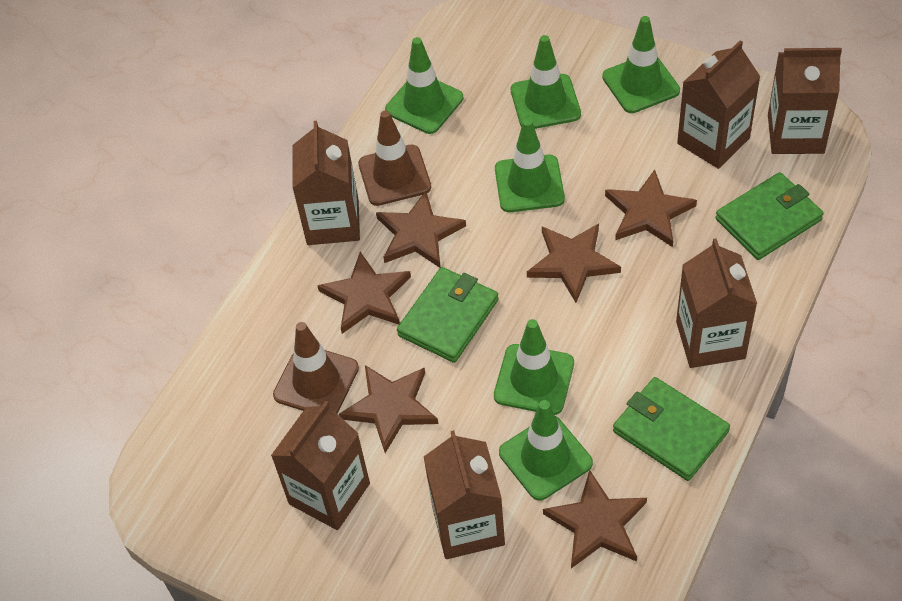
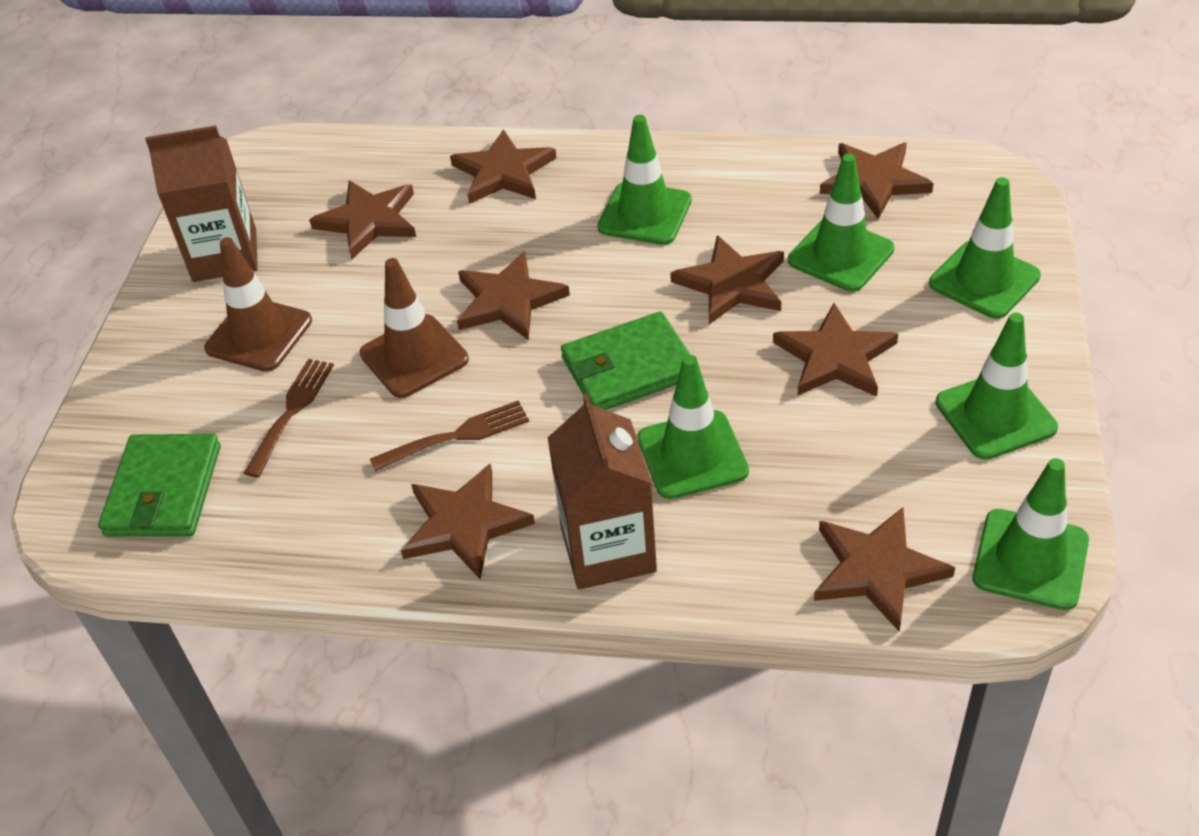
brown carton: [271,401,370,530] [292,121,360,245] [424,430,505,559] [676,238,757,368] [677,40,760,169] [768,48,842,154] = 6 -> [145,126,258,282] [548,393,657,590] = 2
brown fork: none = 0 -> [244,359,334,478] [370,400,529,471] = 2
brown star: [317,252,411,334] [339,365,438,453] [376,191,466,268] [527,224,621,303] [543,470,647,568] [605,170,697,247] = 6 -> [309,180,416,259] [401,463,535,579] [450,129,556,204] [457,251,570,340] [670,235,784,324] [773,303,898,397] [814,507,955,631] [820,142,934,219] = 8
green wallet: [397,267,499,363] [613,377,730,481] [715,172,824,260] = 3 -> [98,434,221,536] [561,311,690,410] = 2

